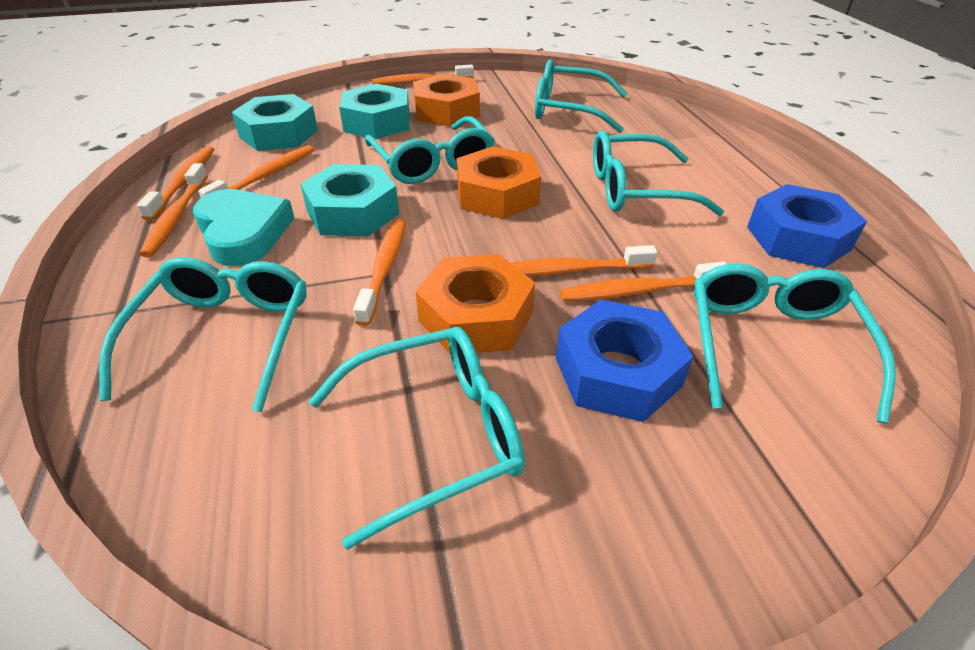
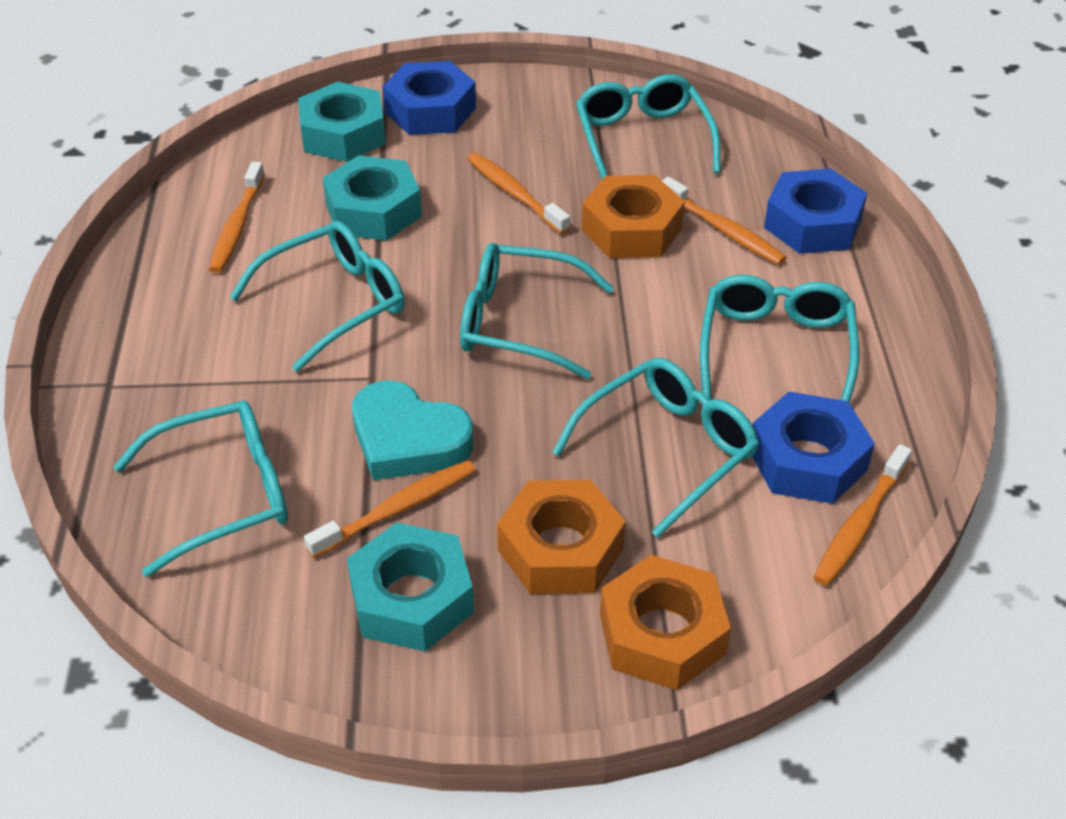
blue nut: [556,300,693,422] [747,184,867,268] = 2 -> [383,61,476,135] [752,392,875,504] [764,169,867,254] = 3
orange toothbrush: [137,146,214,221] [139,163,208,257] [198,145,314,197] [353,218,406,326] [372,65,474,85] [511,245,658,277] [560,262,727,302] = 7 -> [209,162,265,273] [304,460,476,558] [467,153,570,234] [662,177,787,265] [813,444,912,586] = 5

